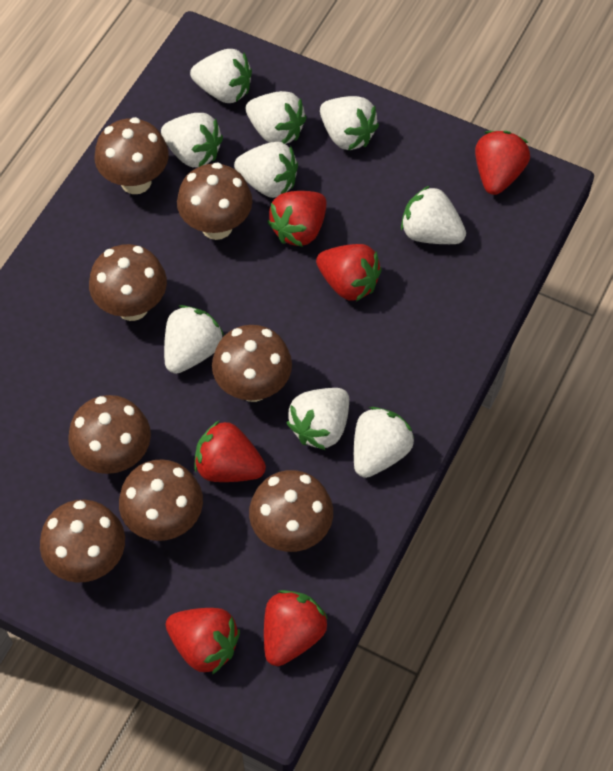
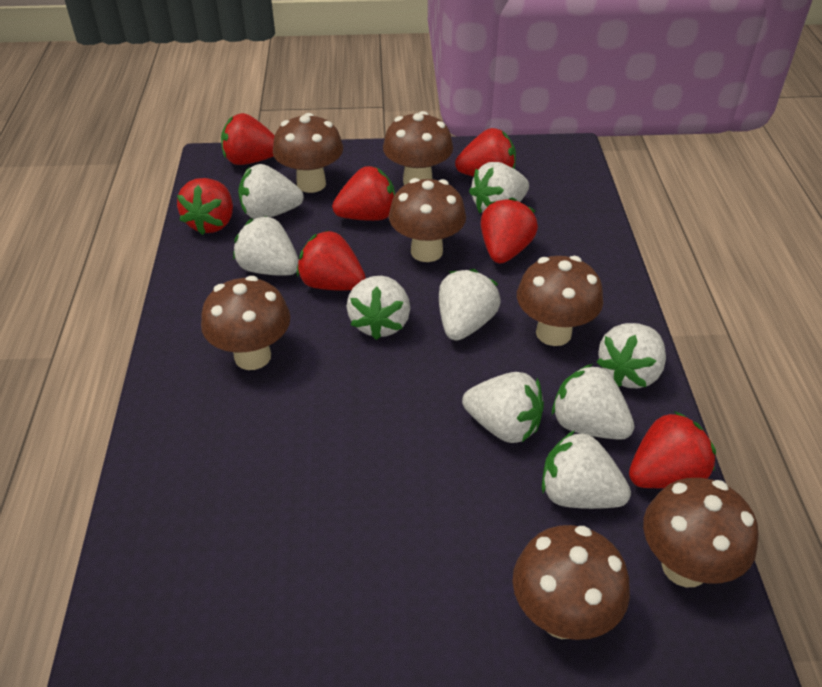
brown mushroom: [40,499,125,583] [68,395,151,474] [89,244,167,321] [95,117,169,194] [119,459,203,541] [177,162,252,240] [212,325,292,402] [249,470,333,552] = 8 -> [201,276,290,370] [273,113,343,193] [383,111,453,185] [389,178,466,262] [513,525,630,640] [517,256,603,346] [643,478,759,587] = 7
red strawberry: [166,608,240,675] [194,420,266,482] [264,590,328,666] [267,191,327,247] [316,244,382,302] [475,131,530,195] = 6 -> [177,178,233,235] [221,113,275,165] [297,230,366,291] [332,166,395,221] [455,128,516,177] [481,197,538,263] [629,411,716,488] = 7

